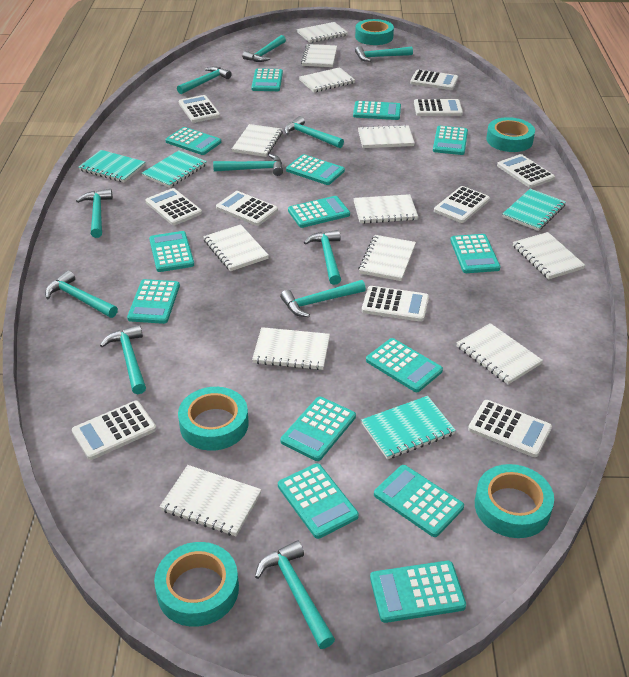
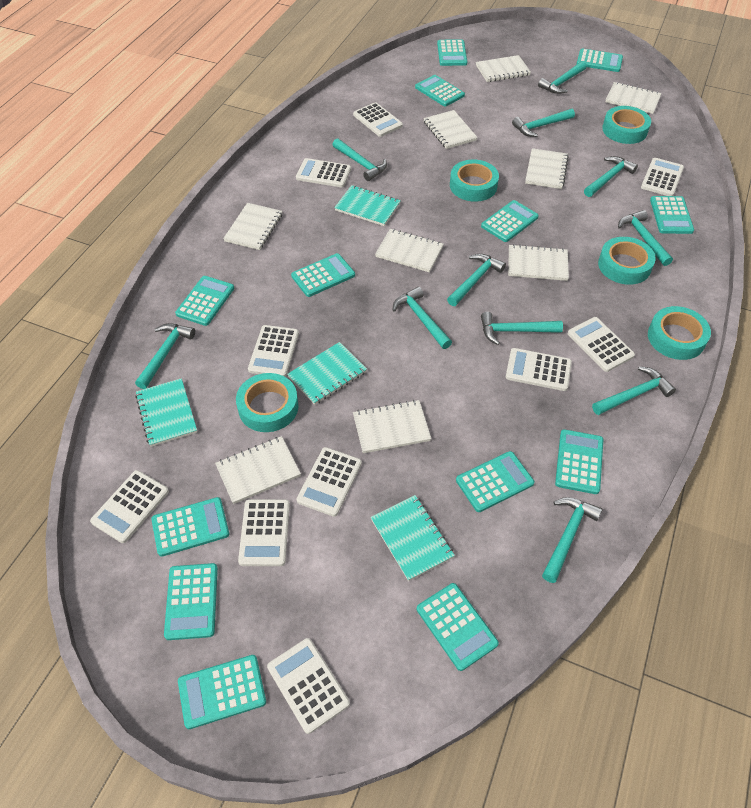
turquoise calculator: [127,279,180,324] [149,231,194,272] [165,127,221,155] [251,68,283,91] [278,463,359,539] [281,397,356,461] [286,154,345,185] [288,196,350,228] [353,101,401,120] [366,338,443,392] [370,561,466,623] [374,465,464,537] [433,126,468,155] [450,234,500,273] = 14 -> [151,497,229,557] [164,563,218,640] [175,276,234,326] [178,655,266,729] [291,253,355,297] [415,75,465,107] [417,583,499,671] [437,39,468,66] [456,451,535,512] [481,200,539,242] [555,429,603,494] [576,48,623,72] [650,196,694,234] = 13
white notebook: [159,465,262,536] [203,224,269,271] [232,124,283,157] [252,327,330,370] [297,22,348,43] [299,67,355,92] [301,44,337,67] [353,194,418,224] [358,125,415,148] [358,235,416,281] [456,323,543,384] [513,232,586,279] = 12 -> [215,436,301,504] [223,203,282,250] [353,400,431,453] [375,229,444,272] [423,110,478,149] [476,55,531,82] [508,244,569,281] [525,148,569,189] [606,82,662,114] = 9

